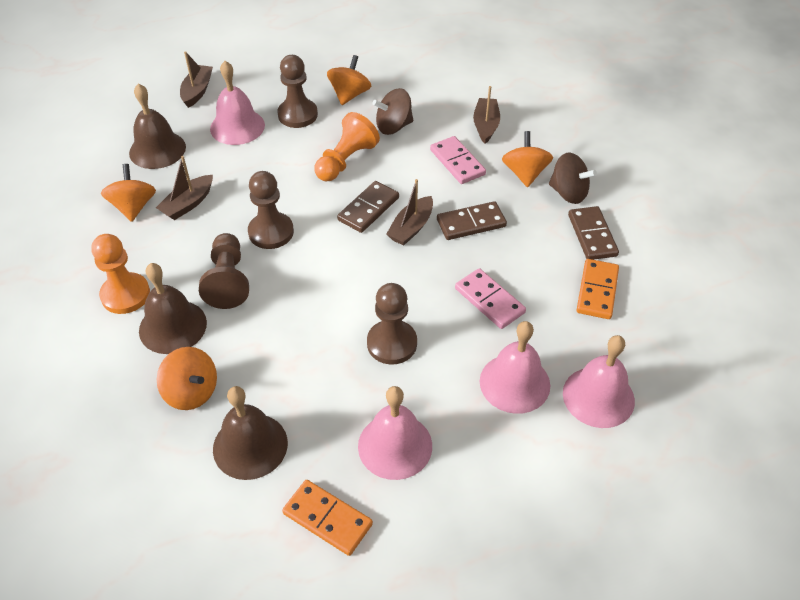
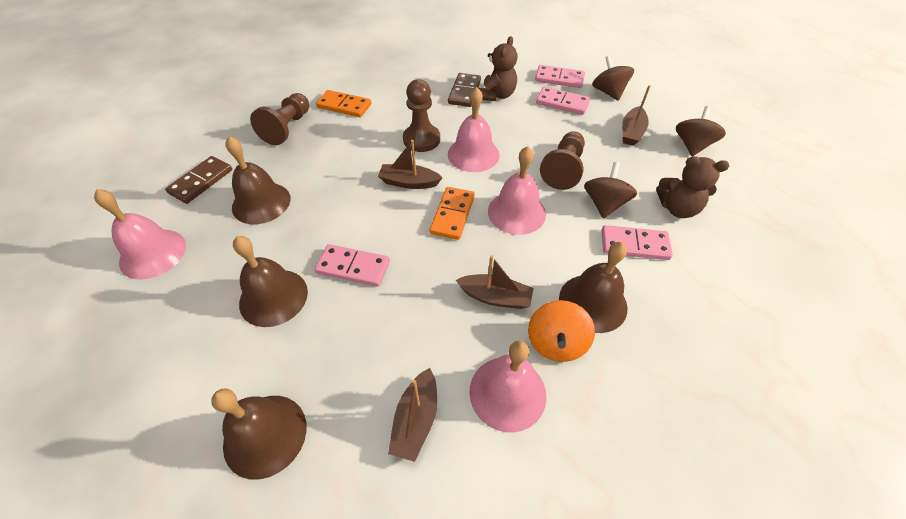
brown bell: [129,84,186,169] [139,263,207,354] [213,386,288,480] = 3 -> [211,389,307,480] [225,136,291,224] [233,236,308,327] [559,242,628,333] = 4
brown domino: [337,181,399,233] [437,201,507,240] [568,206,619,260] = 3 -> [165,156,232,204] [448,73,481,107] = 2
brown pawn: [199,233,249,309] [248,171,294,249] [277,55,318,128] [367,283,417,364] = 4 -> [250,93,309,145] [403,79,440,152] [540,131,585,190] = 3
brown spinning top: [372,88,413,135] [549,152,597,204] = 2 -> [584,162,637,218] [592,55,634,101] [676,106,726,156] = 3
brown teddy bear: none = 0 -> [479,36,518,101] [656,156,729,218] = 2
orange pawn: [91,234,150,314] [315,112,380,182] = 2 -> none = 0
orange spinning top: [101,164,156,222] [157,347,217,410] [327,55,371,105] [502,131,553,187] = 4 -> [528,300,595,362] = 1
pink domino: [430,136,486,184] [455,268,526,329] = 2 -> [315,244,390,287] [535,65,585,88] [536,87,590,115] [601,225,673,260] = 4

